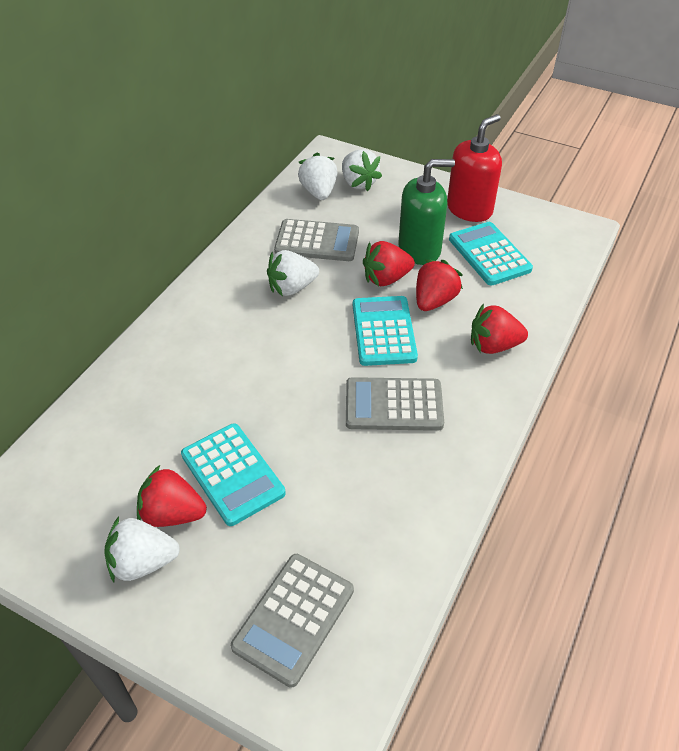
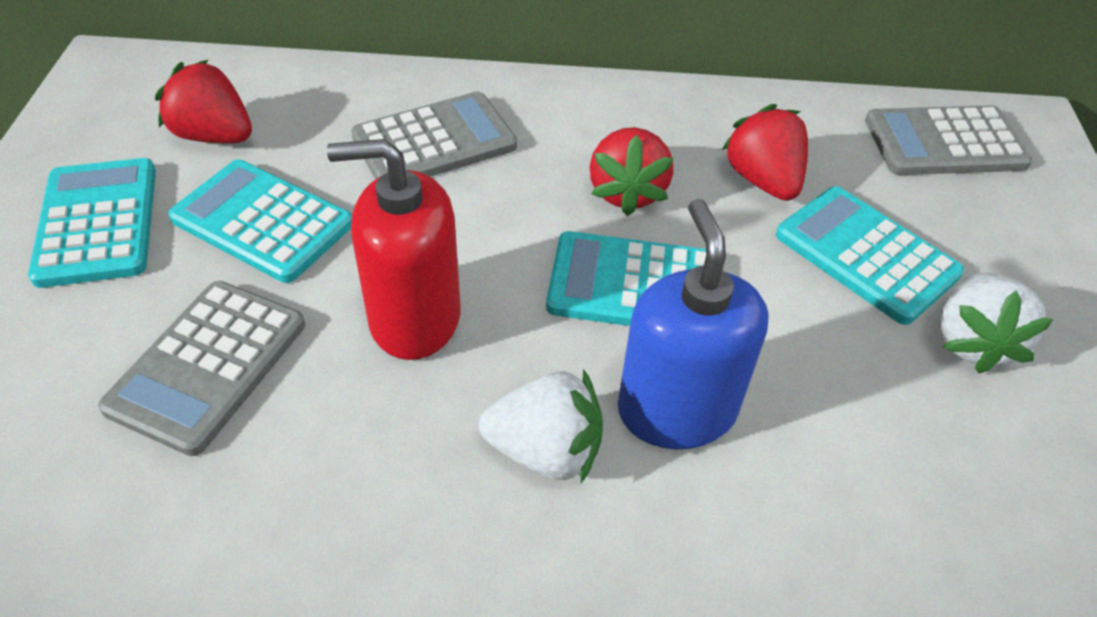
blue soap dispenser: none = 0 -> [618,199,769,449] = 1
green soap dispenser: [399,159,455,265] = 1 -> none = 0
red strawberry: [137,464,207,527] [363,241,415,286] [416,260,463,311] [471,304,528,354] = 4 -> [155,59,252,143] [590,127,674,216] [722,104,808,201] = 3
turquoise calculator: [181,423,286,526] [353,296,418,366] [449,222,533,286] = 3 -> [28,158,156,288] [168,159,352,283] [546,231,706,326] [776,186,964,325] = 4
white strawberry: [104,517,180,582] [267,250,319,296] [298,153,338,200] [342,149,382,191] = 4 -> [479,369,603,483] [940,273,1054,374] = 2

